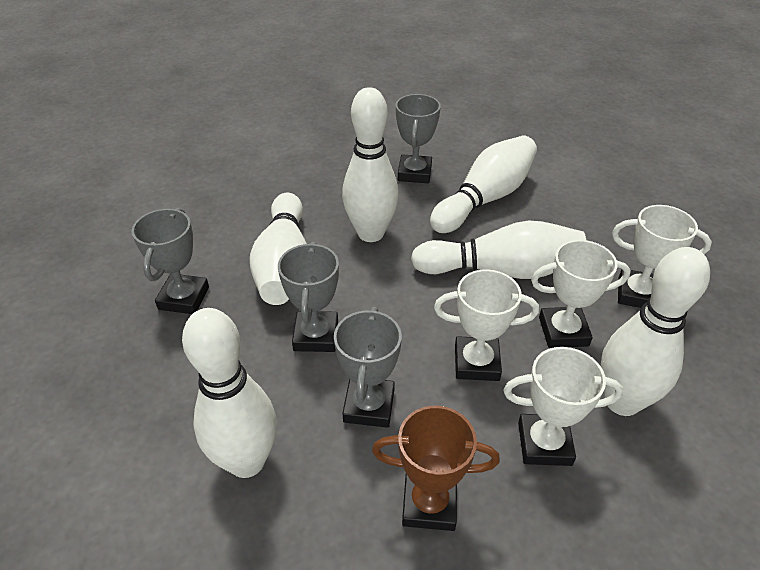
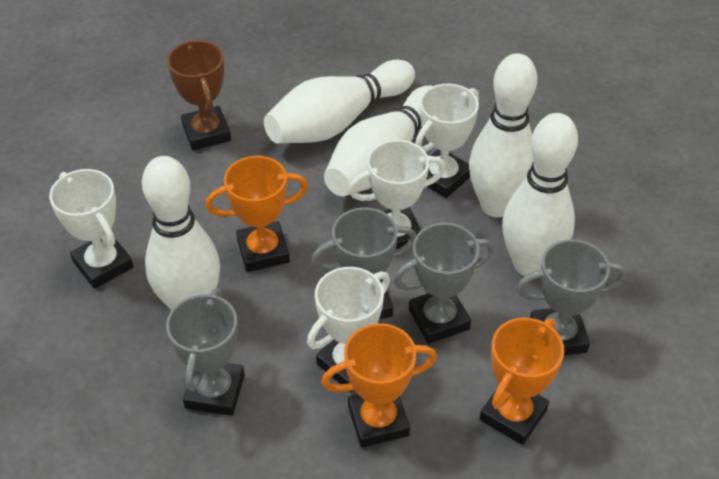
orange trophy: none = 0 -> [206,156,308,272] [321,323,437,447] [480,318,564,445] = 3
white bowling pin: [182,308,277,478] [250,193,307,305] [342,87,399,242] [411,221,586,279] [430,135,537,233] [601,247,710,416] = 6 -> [142,156,220,310] [264,60,415,144] [324,86,433,196] [469,53,537,218] [502,113,578,276] = 5

